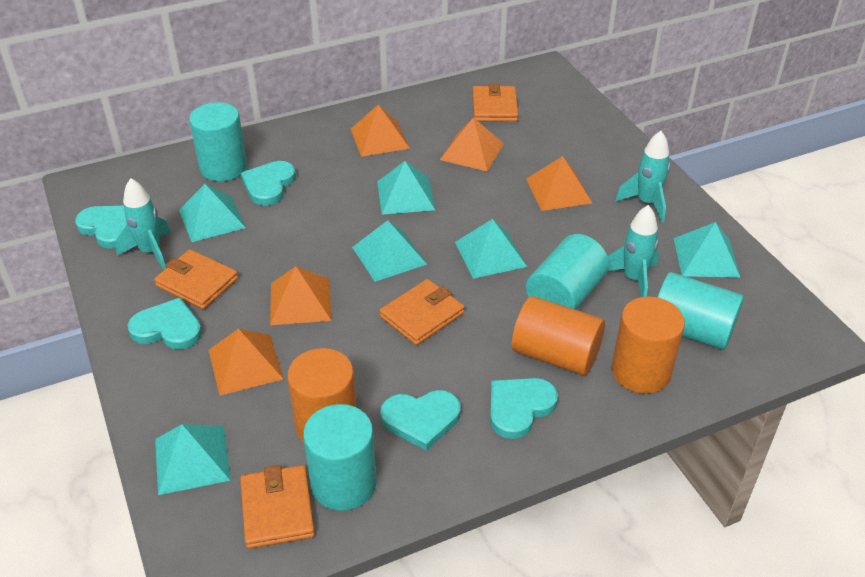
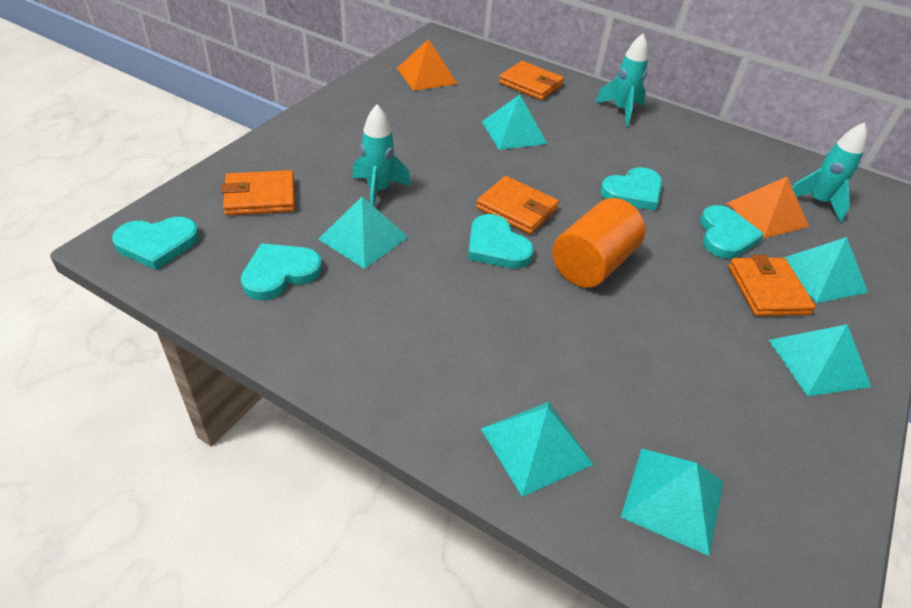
orange cylinder: [287,348,357,442] [511,296,605,376] [612,297,685,394] = 3 -> [552,198,645,288] = 1
orange pyramid: [209,329,284,395] [270,266,331,325] [351,105,410,157] [440,117,504,171] [526,156,592,211] = 5 -> [397,39,457,91] [727,177,809,238] = 2
turquoise cylinder: [189,102,247,181] [303,404,377,511] [526,234,609,310] [657,272,744,350] = 4 -> none = 0

